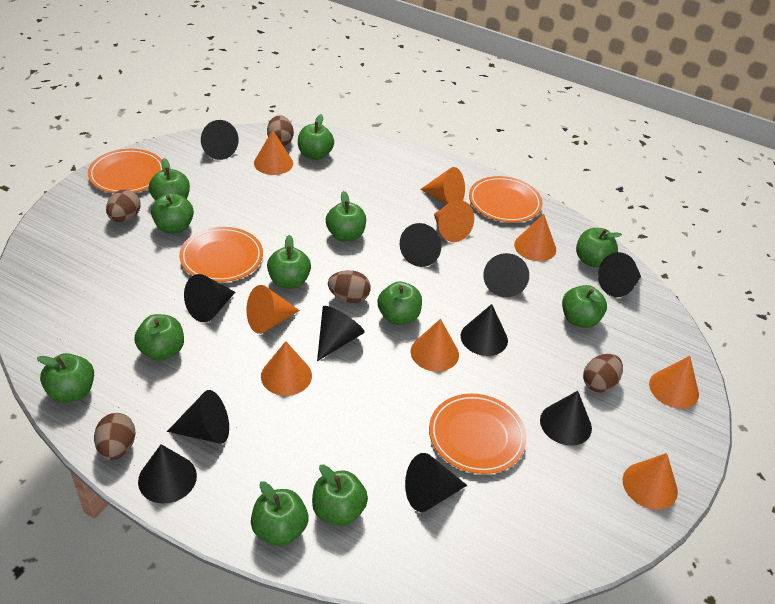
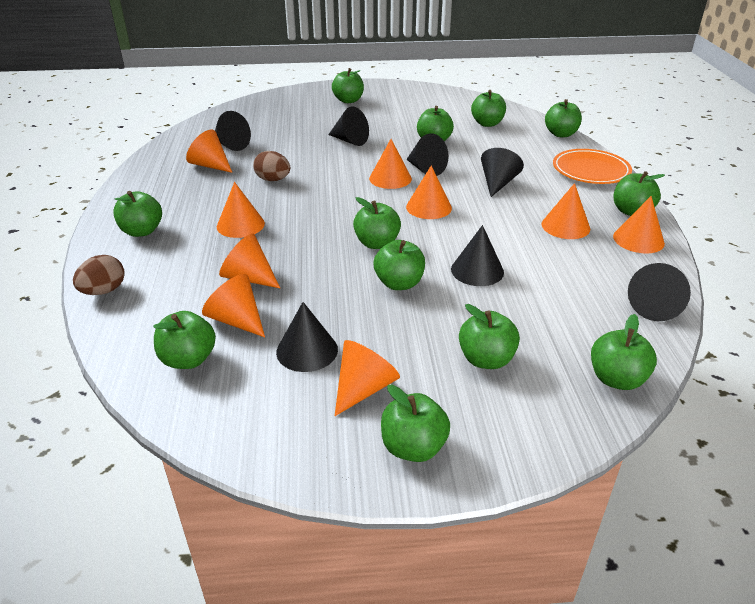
black cone: [138,444,197,504] [167,390,229,444] [184,274,235,322] [201,120,239,160] [317,306,365,361] [400,223,442,267] [405,453,467,512] [461,304,508,356] [483,253,529,297] [540,391,592,446] [598,252,641,297] = 11 -> [215,111,251,151] [276,302,338,372] [328,106,369,146] [406,133,449,176] [451,225,504,286] [481,148,524,197] [628,263,691,321] = 7
brown egg: [94,413,136,460] [106,189,141,222] [267,115,294,146] [328,270,371,303] [583,354,623,393] = 5 -> [73,255,125,295] [253,151,290,181] = 2
orange plate: [88,149,163,193] [179,227,263,282] [429,394,527,474] [469,176,542,222] = 4 -> [553,149,632,184] = 1

